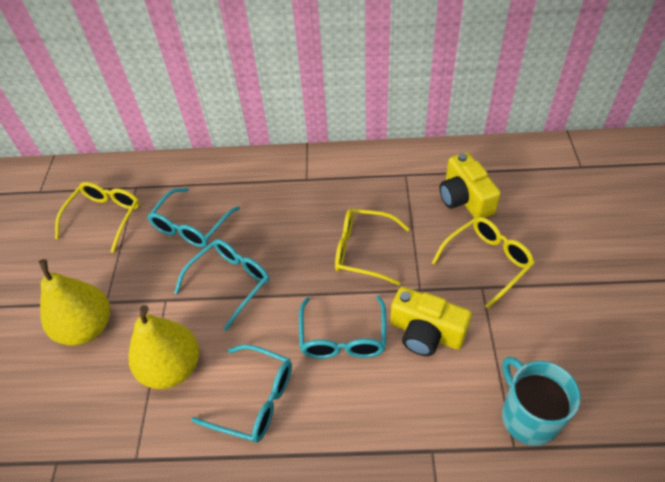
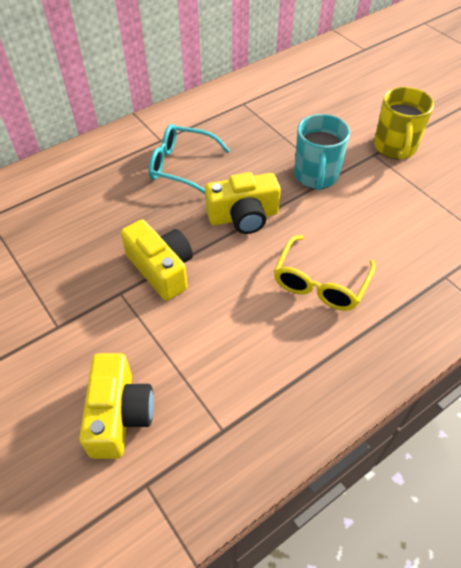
turquoise glasses: [147,188,240,247] [174,239,269,331] [191,345,292,443] [299,295,386,359] = 4 -> [148,124,230,194] = 1
yellow camera: [390,287,472,356] [440,152,501,218] = 2 -> [79,353,154,459] [121,219,193,301] [205,172,281,234] = 3
yellow glasses: [55,182,140,253] [335,209,410,285] [432,217,535,309] = 3 -> [274,235,376,311] = 1
yellow mug: none = 0 -> [374,87,434,159] = 1
yellow pear: [39,259,110,345] [128,305,199,389] = 2 -> none = 0

